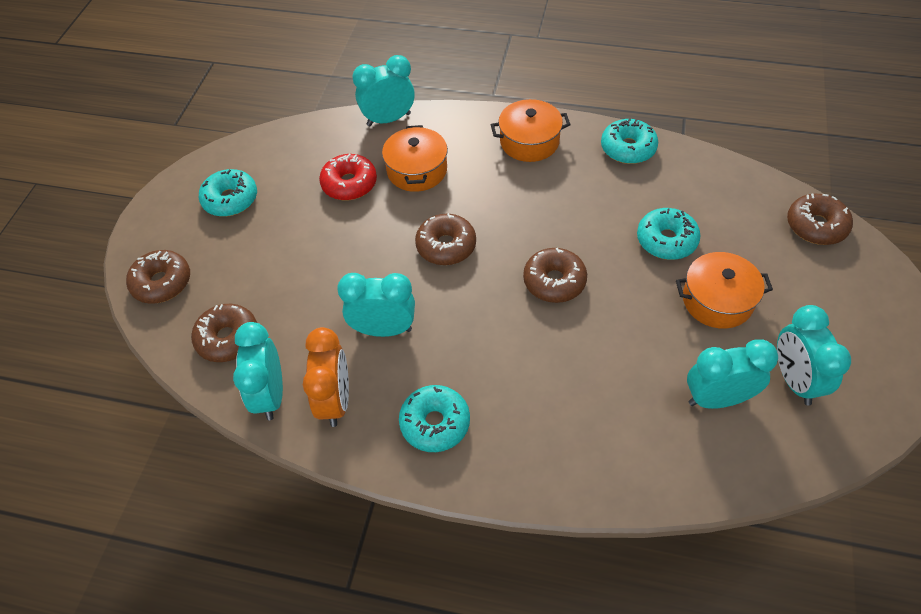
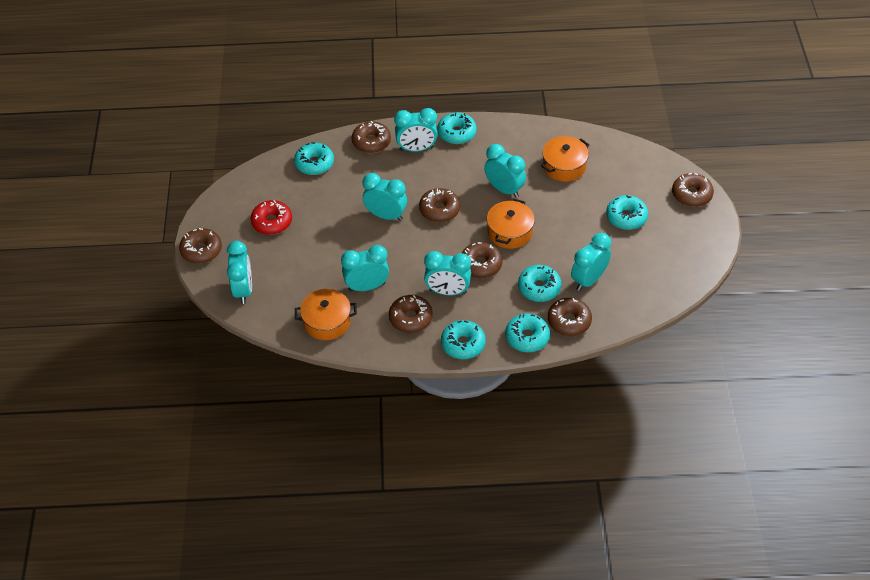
brown donut: [126,250,190,303] [191,304,257,362] [415,213,476,265] [523,248,587,303] [787,193,853,245] = 5 -> [179,228,222,264] [352,121,391,153] [389,295,433,333] [419,188,460,222] [462,242,502,278] [548,298,592,336] [672,173,714,207] = 7
orange clock: [303,327,349,427] = 1 -> none = 0
turquoise clock: [233,322,283,420] [337,273,415,337] [352,55,415,126] [687,339,778,409] [777,305,851,406] = 5 -> [227,241,252,304] [341,245,389,291] [362,173,407,221] [394,108,438,152] [424,251,471,295] [484,144,526,198] [571,233,611,291] = 7
turquoise donut: [199,169,257,217] [399,385,470,452] [601,119,658,164] [637,208,701,260] = 4 -> [294,142,334,175] [437,113,477,144] [441,320,486,359] [505,313,550,352] [518,265,561,302] [606,195,648,230] = 6

